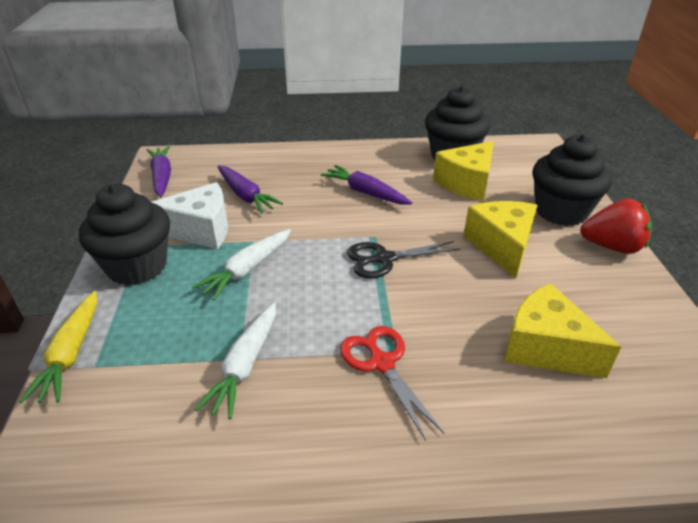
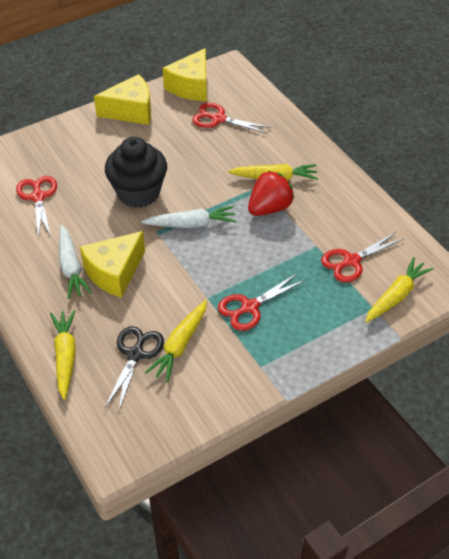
black cupcake: [79,184,170,285] [425,86,490,160] [533,134,612,226] = 3 -> [105,137,167,208] = 1
purple carrot: [147,146,171,197] [217,165,283,214] [321,165,412,205] = 3 -> none = 0
red scissors: [340,326,444,441] = 1 -> [16,176,57,238] [192,103,271,134] [218,273,305,331] [321,232,404,283] = 4
white cheese: [152,182,228,249] = 1 -> none = 0
yellow carrot: [19,291,97,403] = 1 -> [50,310,76,400] [145,300,207,382] [228,164,318,181] [365,257,434,323] = 4

